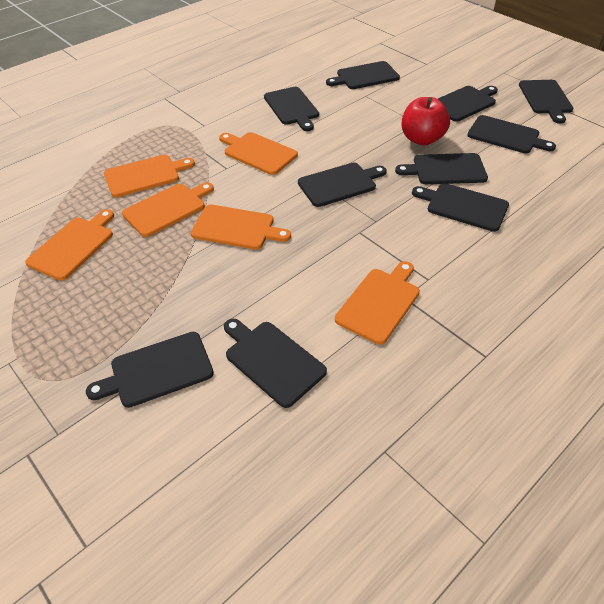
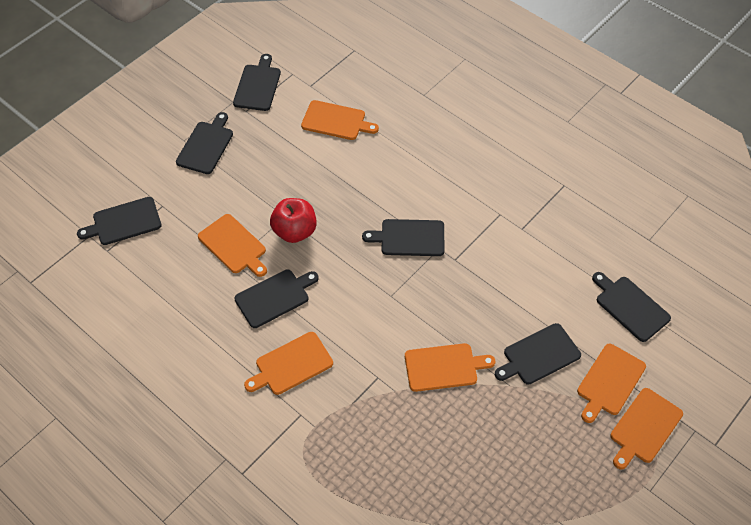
black cutting board: [86,332,214,408] [224,319,327,408] [264,87,319,131] [298,162,387,207] [326,61,400,89] [395,153,488,184] [412,183,509,232] [438,86,498,122] [467,115,556,154] [519,80,574,124] = 10 -> [77,197,162,245] [176,112,233,174] [233,54,281,111] [234,269,319,328] [362,219,444,256] [495,323,581,385] [592,272,671,342] = 7

